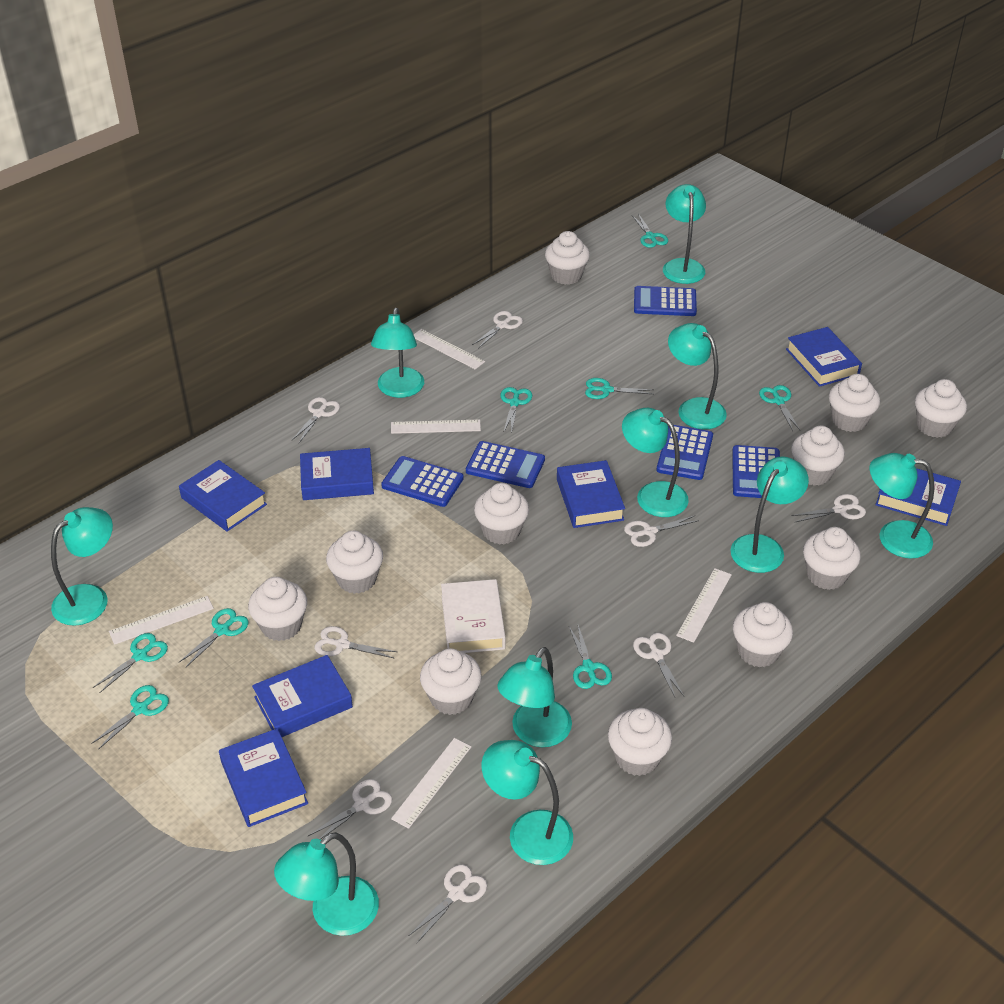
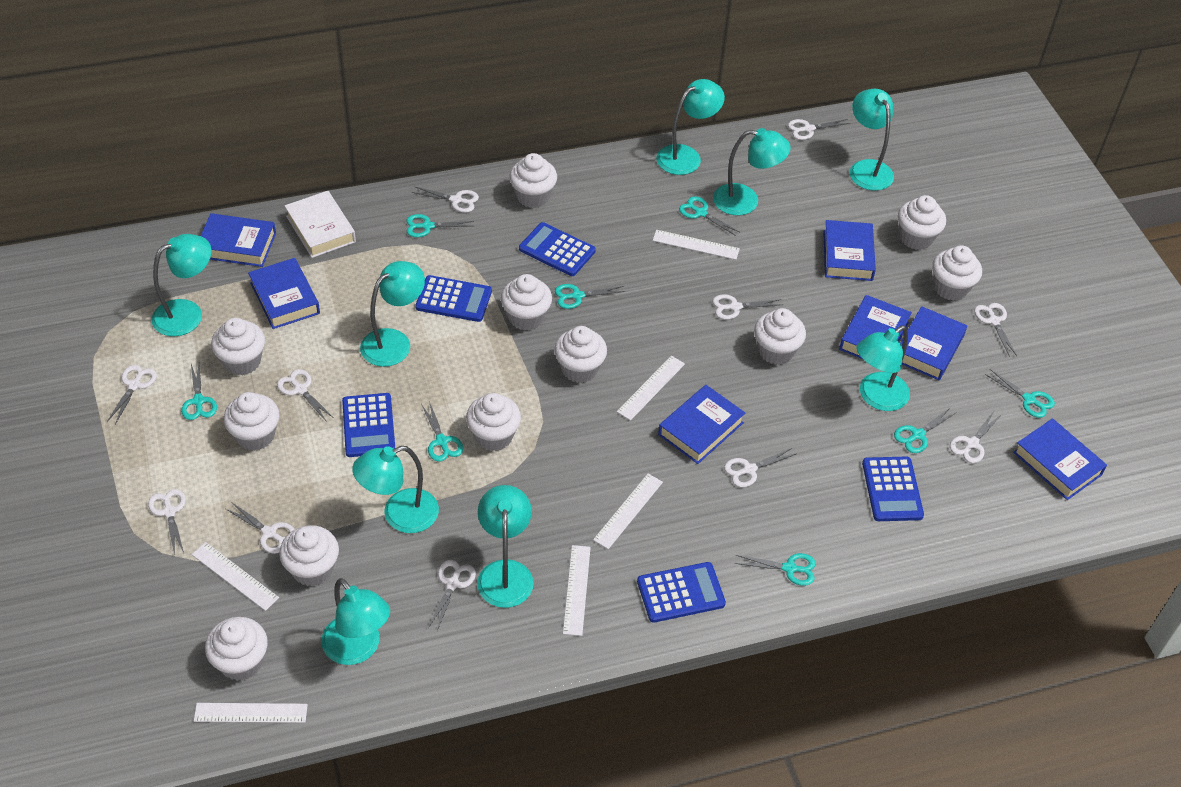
turquoise lamp: [51,507,113,626] [274,832,379,936] [371,308,424,398] [481,740,573,865] [497,647,572,747] [622,408,689,517] [663,184,706,284] [668,323,727,429] [730,457,809,573] [870,453,934,558] = 10 -> [151,234,211,336] [321,578,390,665] [352,446,439,533] [360,261,425,367] [477,485,534,608] [656,79,725,175] [713,128,791,215] [850,89,894,191] [856,326,910,411] = 9
white ruler: [109,596,214,645] [391,420,481,434] [391,738,471,829] [414,329,485,370] [676,568,732,643] = 5 -> [192,542,279,611] [194,703,308,723] [563,545,591,636] [593,474,663,549] [617,356,685,421] [653,230,740,260] = 6
white scissors: [291,397,340,443] [308,779,392,839] [315,626,397,659] [409,864,487,943] [472,311,523,348] [624,516,699,547] [633,633,684,697] [791,494,866,522] = 8 -> [107,365,157,424] [148,489,186,555] [226,503,295,554] [277,369,334,422] [412,187,479,213] [428,560,476,631] [713,294,783,320] [724,448,796,487] [788,119,850,140] [950,411,1002,463] [974,303,1017,357] = 11

